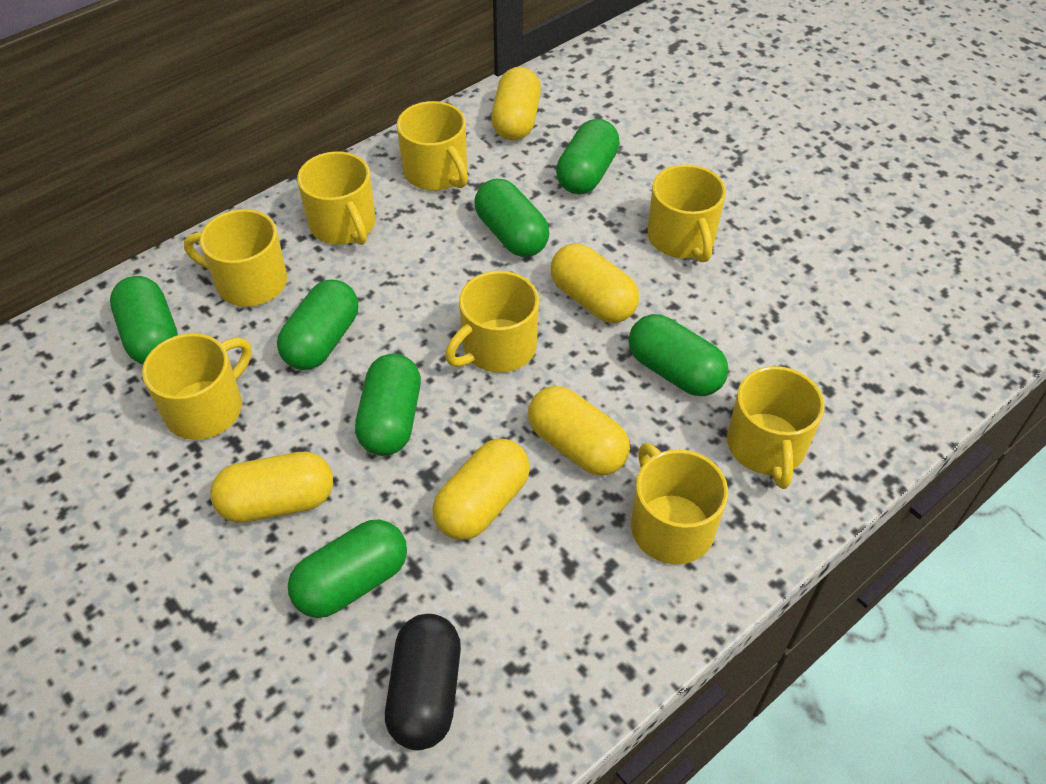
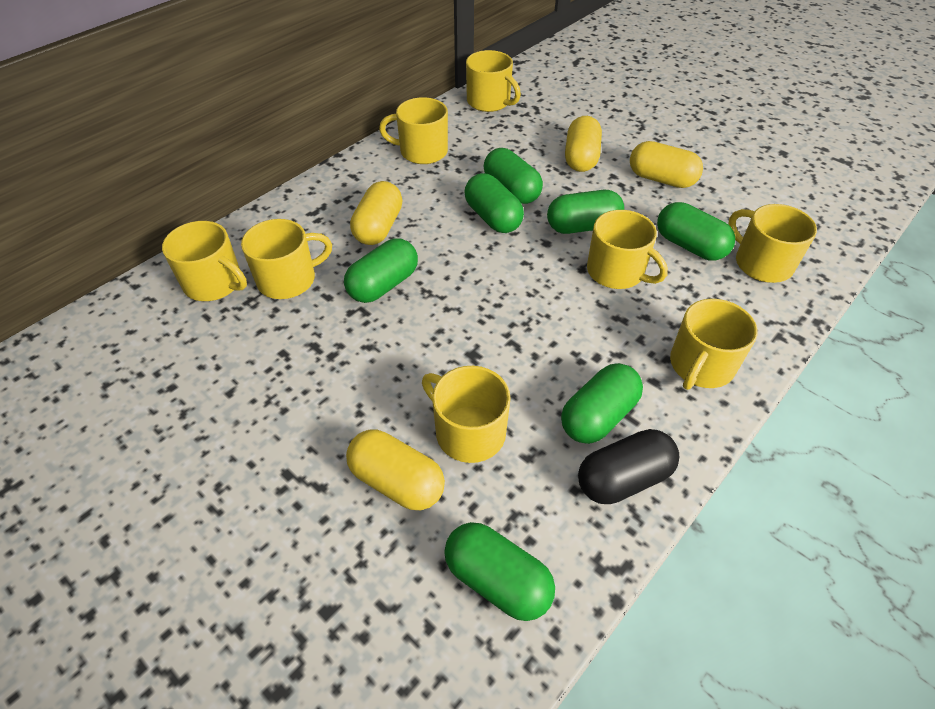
yellow capsule: [210,452,333,523] [432,439,530,540] [491,67,541,140] [528,386,630,476] [551,243,639,323] = 5 -> [346,429,445,510] [350,181,402,245] [565,116,602,172] [630,141,703,188] = 4

